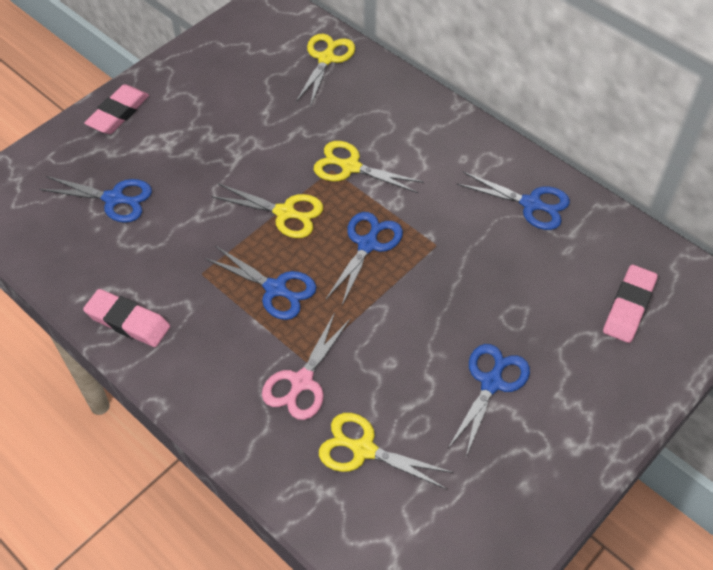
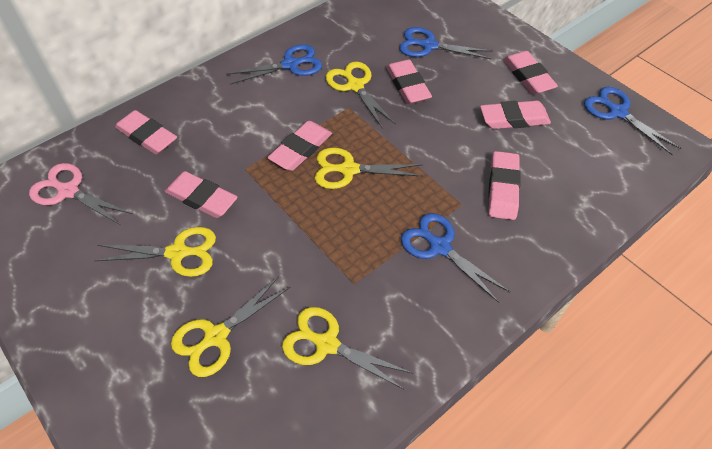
blue scissors: [39,176,152,223] [205,246,316,320] [325,212,403,306] [448,344,530,456] [457,172,570,230] = 5 -> [226,44,322,85] [399,27,493,59] [401,213,510,303] [584,87,682,155] = 4
pink eraser: [83,289,170,347] [84,84,149,134] [603,265,658,343] = 3 -> [115,110,177,154] [164,171,238,218] [267,121,332,171] [386,59,432,104] [480,101,551,129] [488,151,521,220] [503,51,558,95] = 7
yellow scissors: [211,183,323,238] [296,34,355,107] [314,141,424,193] [319,413,454,489] = 4 -> [94,227,216,277] [171,276,290,377] [282,307,412,390] [315,148,423,189] [326,62,396,129] = 5

